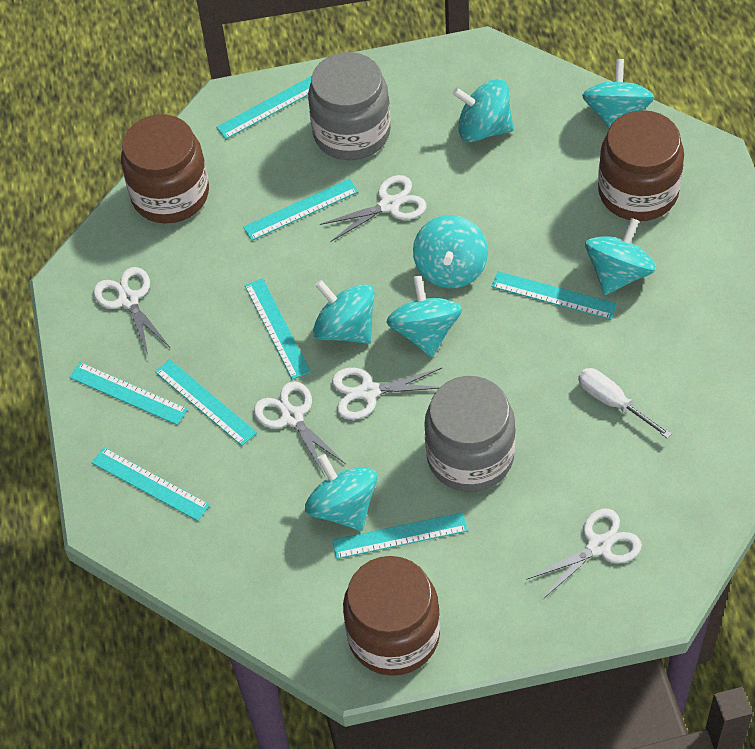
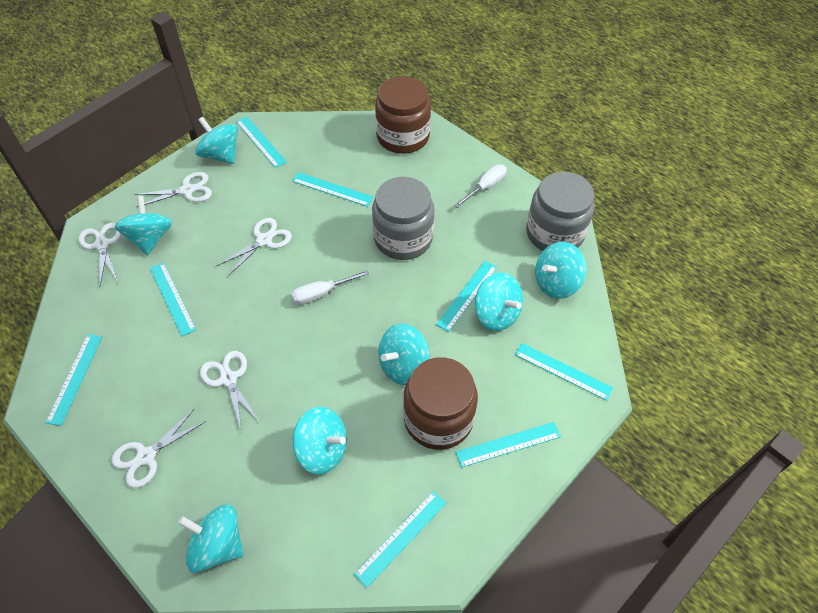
brown jar: [121,114,209,224] [343,556,440,676] [598,110,684,221] = 3 -> [375,76,431,154] [403,357,478,450] = 2
white screwdriver: [578,368,672,439] = 1 -> [292,270,369,305] [454,164,507,208] = 2

